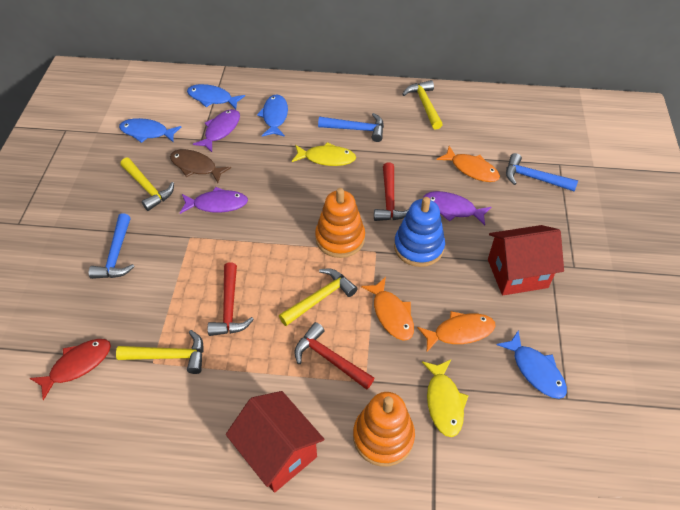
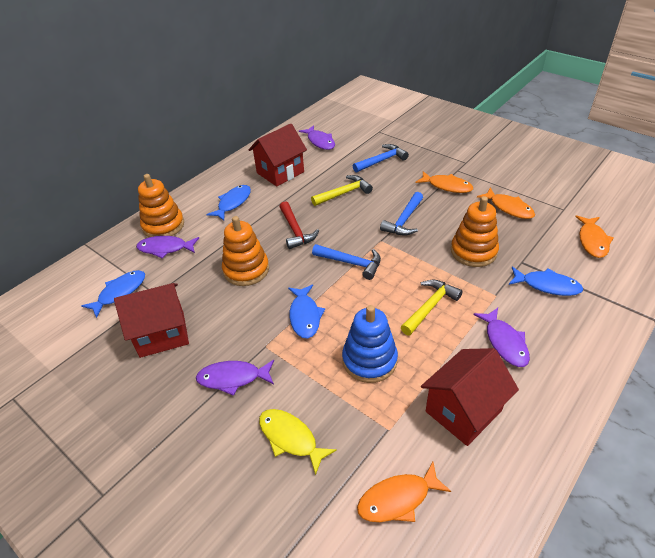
brown fish: [170,149,231,183] = 1 -> none = 0
orange fish: [361,277,414,341] [417,311,496,352] [437,146,500,182] = 3 -> [357,462,451,522] [415,171,473,193] [477,187,535,219] [575,215,614,258] = 4
orange stacking toy: [315,188,365,258] [353,392,415,467] = 2 -> [138,174,184,237] [222,216,269,286] [451,196,499,267] = 3
purple fish: [180,187,248,214] [193,109,240,152] [423,191,491,226] = 3 -> [136,236,199,258] [196,360,274,396] [299,125,335,150] [473,308,530,367] = 4
red fish: [30,339,111,400] = 1 -> none = 0
red hammer: [208,262,254,336] [295,322,374,390] [374,163,409,221] = 3 -> [279,201,319,249] = 1
red house: [226,391,324,493] [488,225,564,295] = 2 -> [114,283,189,358] [248,124,307,186] [421,348,519,446] = 3
yellow fish: [292,142,356,166] [422,360,469,437] = 2 -> [259,409,337,475] = 1
yellow hammer: [116,330,204,374] [120,158,174,211] [279,268,357,326] [402,80,443,130] = 4 -> [311,175,373,206] [401,280,463,336] = 2

